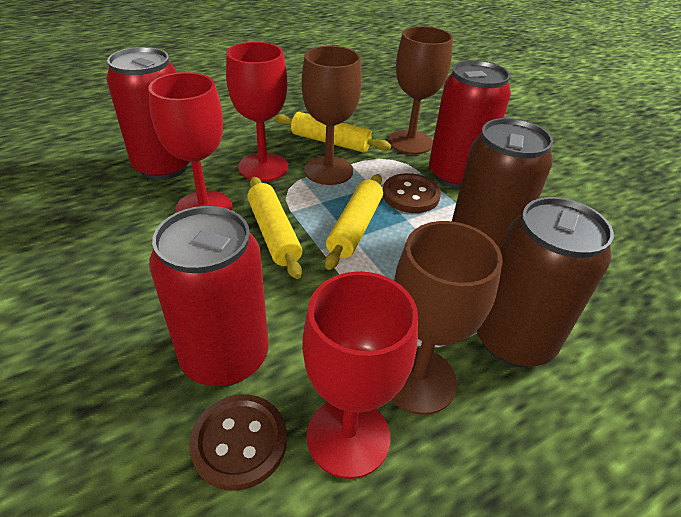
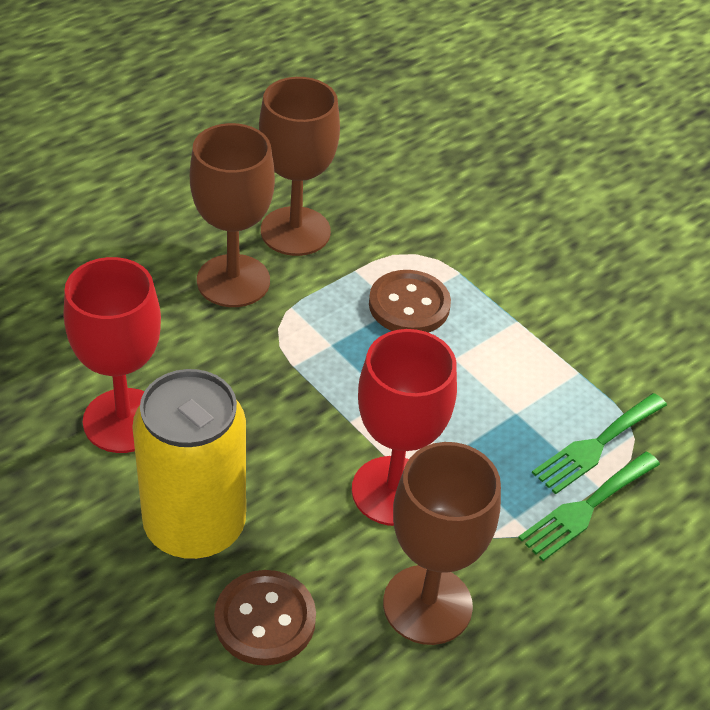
brown can: [452,118,553,249] [477,197,614,367] = 2 -> none = 0
green fork: none = 0 -> [518,452,660,561] [532,393,667,494] = 2
red can: [106,47,190,180] [149,206,269,387] [429,60,511,189] = 3 -> none = 0
red goblet: [148,72,232,213] [226,42,288,182] [302,271,418,479] = 3 -> [64,257,161,453] [352,329,457,526] = 2
yellow can: none = 0 -> [132,369,246,560] = 1
yellow rolling pin: [247,177,302,279] [274,112,391,153] [325,174,383,270] = 3 -> none = 0

